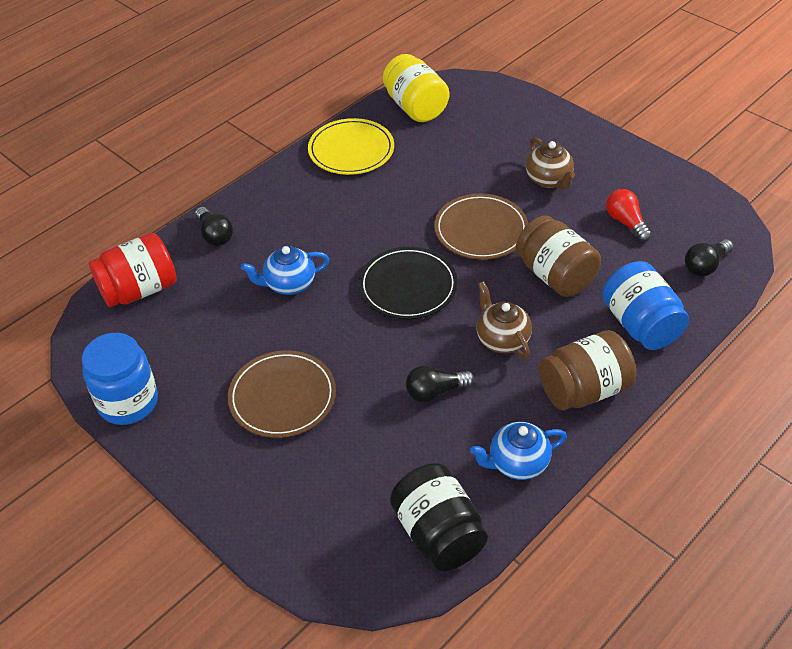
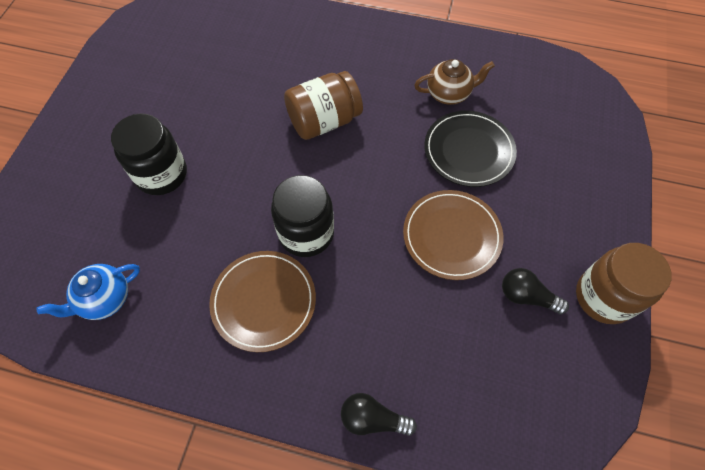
black jar: [390,463,488,571] = 1 -> [111,113,187,195] [271,175,334,257] = 2
black light bulb: [195,207,233,246] [406,365,474,402] [685,239,733,276] = 3 -> [341,393,417,436] [502,268,569,314] = 2
blue jar: [82,333,158,425] [602,261,689,350] = 2 -> none = 0
blue teapot: [241,246,330,295] [470,422,567,480] = 2 -> [36,264,140,320] = 1
brown teapot: [477,281,532,359] [526,137,575,189] = 2 -> [414,59,495,105] = 1
red jar: [89,233,177,307] = 1 -> none = 0
red light bulb: [606,189,652,242] = 1 -> none = 0
yellow jar: [383,54,449,122] = 1 -> none = 0
yellow plate: [308,118,394,175] = 1 -> none = 0

